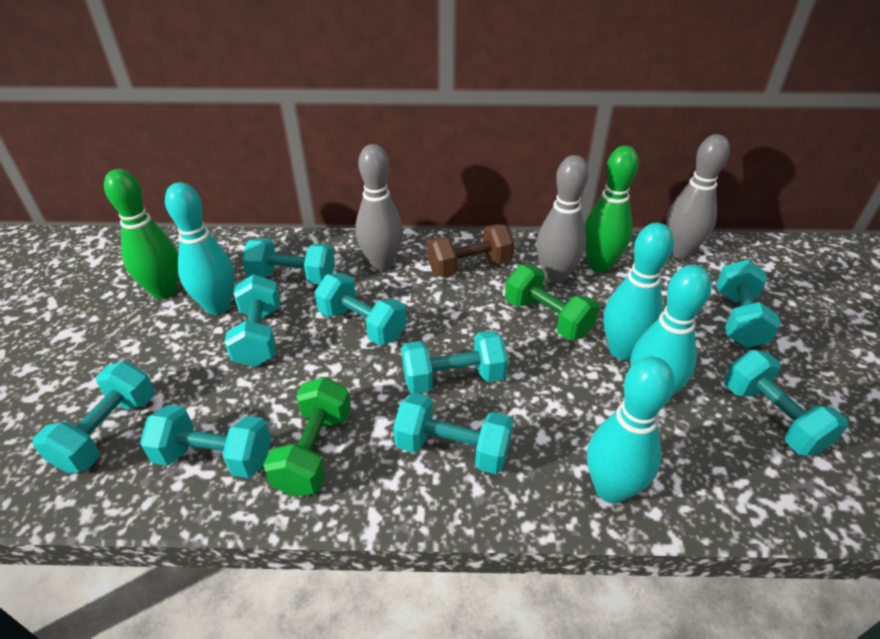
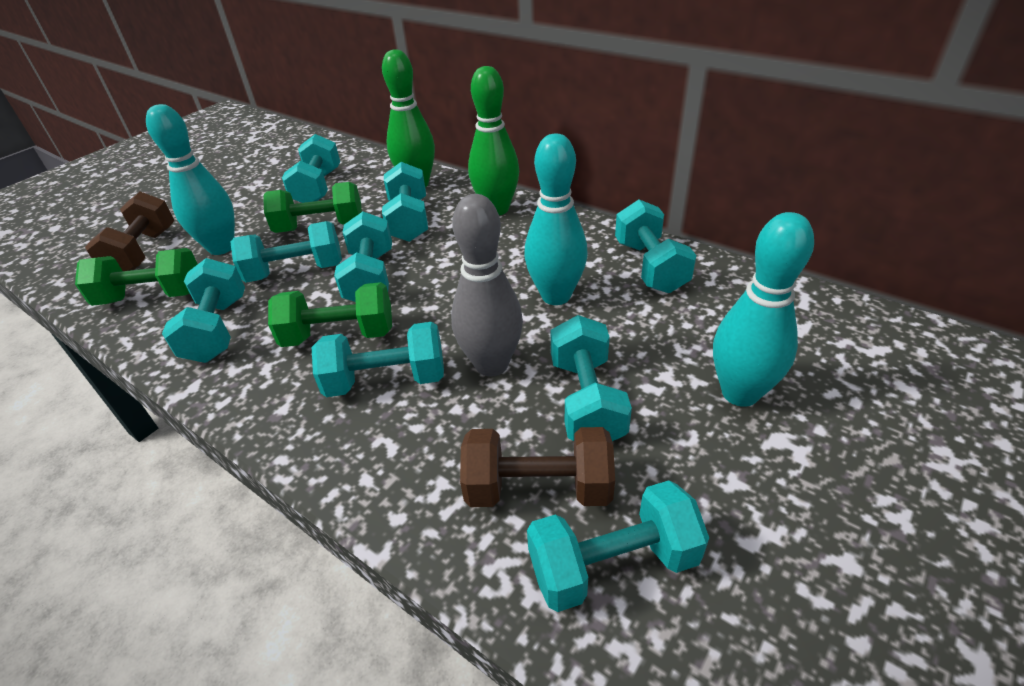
brown dumbbell: [427,224,514,278] = 1 -> [85,192,174,271] [460,427,615,507] = 2
green dumbbell: [263,377,351,497] [505,265,599,340] = 2 -> [75,248,198,306] [263,182,362,233] [268,282,392,347] = 3
grey bowling pin: [356,144,403,271] [536,155,589,284] [666,134,730,259] = 3 -> [451,194,523,377] = 1
turquoise bowling pin: [165,182,235,315] [587,357,675,504] [604,223,674,360] [630,265,712,396] = 4 -> [146,104,235,255] [524,134,588,305] [713,212,814,407] = 3

